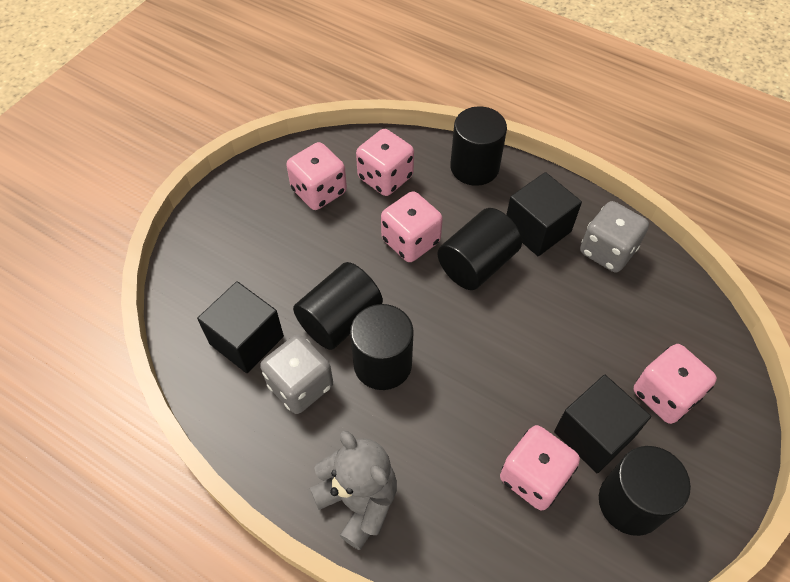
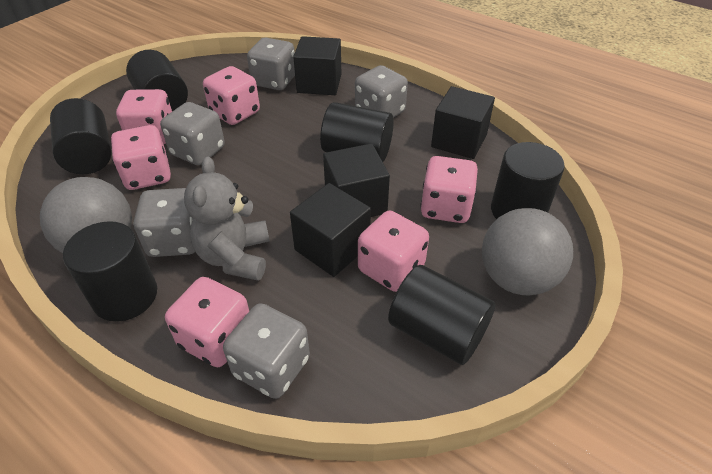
black cube: [197,281,284,373] [506,172,582,256] [554,375,651,473] = 3 -> [290,183,371,277] [293,36,341,95] [323,144,390,217] [431,86,495,159] = 4
black cylinder: [293,262,383,350] [350,304,414,390] [437,208,522,290] [450,106,507,186] [599,446,691,536] = 5 -> [50,98,112,174] [63,221,157,322] [126,50,188,111] [320,102,393,162] [388,265,495,365] [491,142,565,219] = 6
grey ball: none = 0 -> [40,177,132,253] [482,208,573,295] = 2
grey dice: [260,334,333,414] [580,201,649,272] = 2 -> [134,188,195,257] [160,102,225,165] [223,303,310,399] [247,38,295,90] [355,65,408,118] = 5
pink dice: [286,142,347,210] [356,129,414,196] [381,191,443,262] [500,425,580,510] [633,344,717,424] = 5 -> [111,125,171,190] [116,89,172,144] [165,277,249,367] [203,66,260,125] [358,210,429,292] [420,156,478,223] = 6

